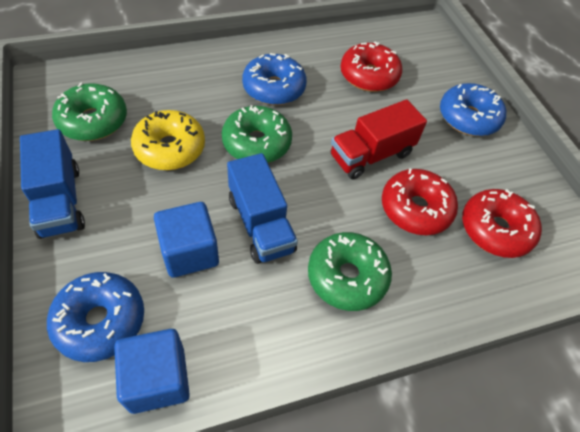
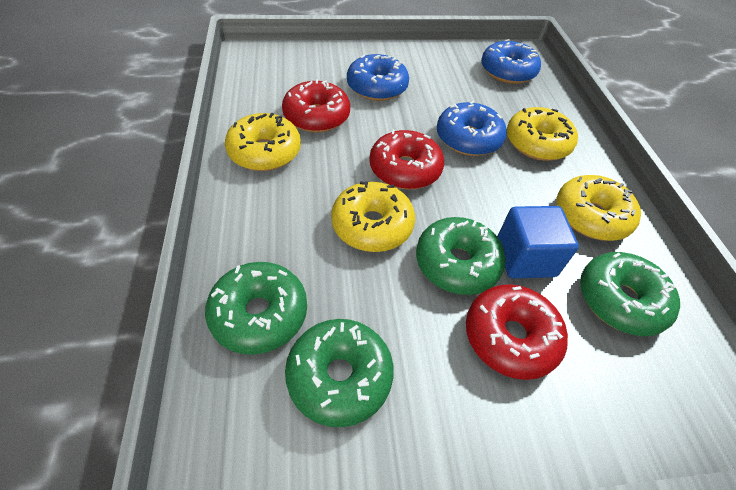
blue cube: [114,329,190,414] [154,202,219,278] = 2 -> [497,206,579,279] = 1
blue truck: [20,129,85,239] [227,153,298,264] = 2 -> none = 0
green donut: [52,83,127,141] [222,105,292,163] [308,232,392,311] = 3 -> [205,262,307,355] [285,319,394,427] [416,217,506,295] [580,252,680,336] = 4
red truck: [330,100,427,179] = 1 -> none = 0
yellow donut: [131,110,205,170] = 1 -> [225,113,301,171] [331,181,415,252] [507,107,578,161] [557,175,641,241] = 4

